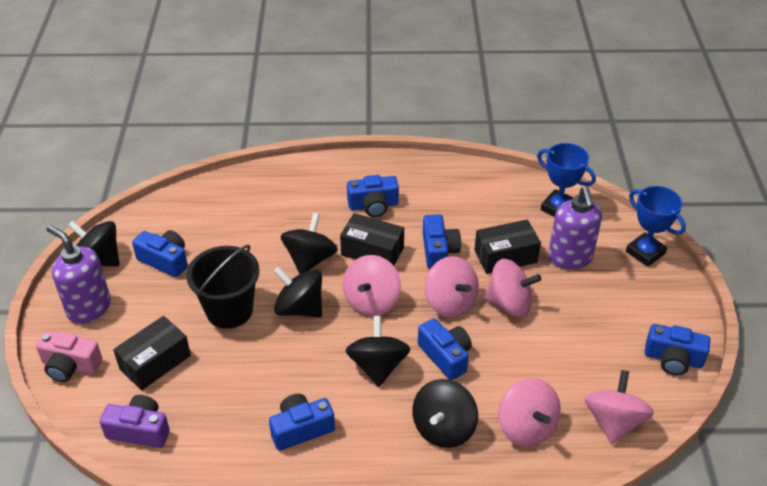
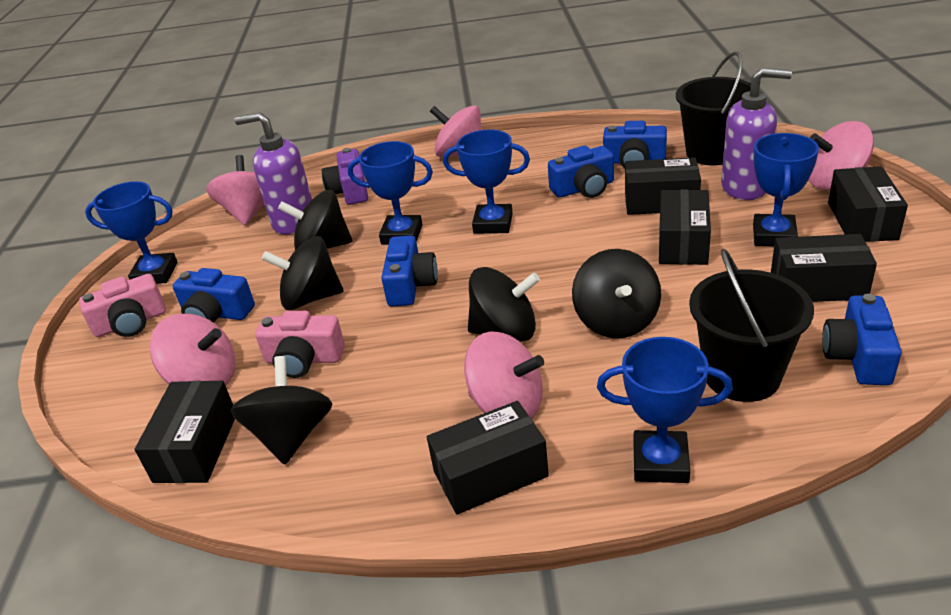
black box: [113,316,191,390] [340,213,404,266] [475,219,541,274] = 3 -> [134,381,235,483] [427,401,549,515] [625,157,701,215] [659,190,711,265] [771,234,877,302] [828,166,908,242] = 6
black bucket: [186,245,259,329] = 1 -> [676,52,751,165] [689,249,814,402] = 2
blue camera: [132,230,188,278] [269,394,335,451] [347,175,399,217] [418,318,472,380] [423,214,461,269] [645,324,710,375] = 6 -> [173,268,255,323] [381,235,438,306] [548,146,614,198] [603,121,667,168] [822,294,902,385] = 5
blue trophy: [537,143,596,217] [626,186,686,267] = 2 -> [85,181,178,284] [348,141,433,245] [443,130,530,234] [597,337,733,483] [753,133,819,246] = 5
pink camera: [36,331,102,382] = 1 -> [79,274,166,337] [255,311,345,378] = 2

